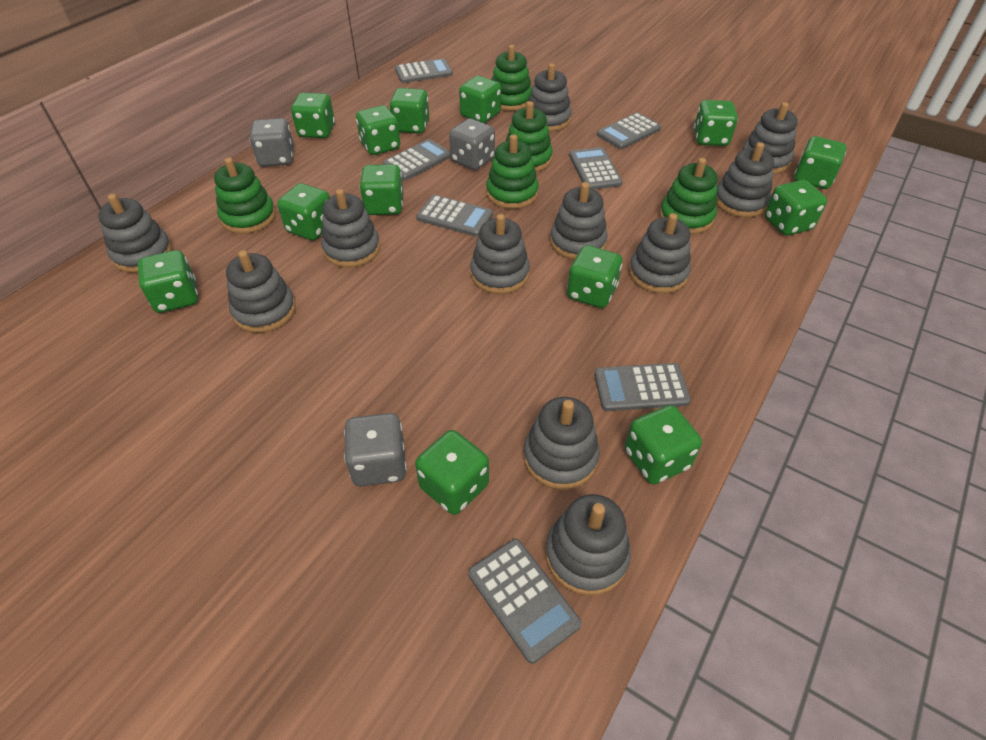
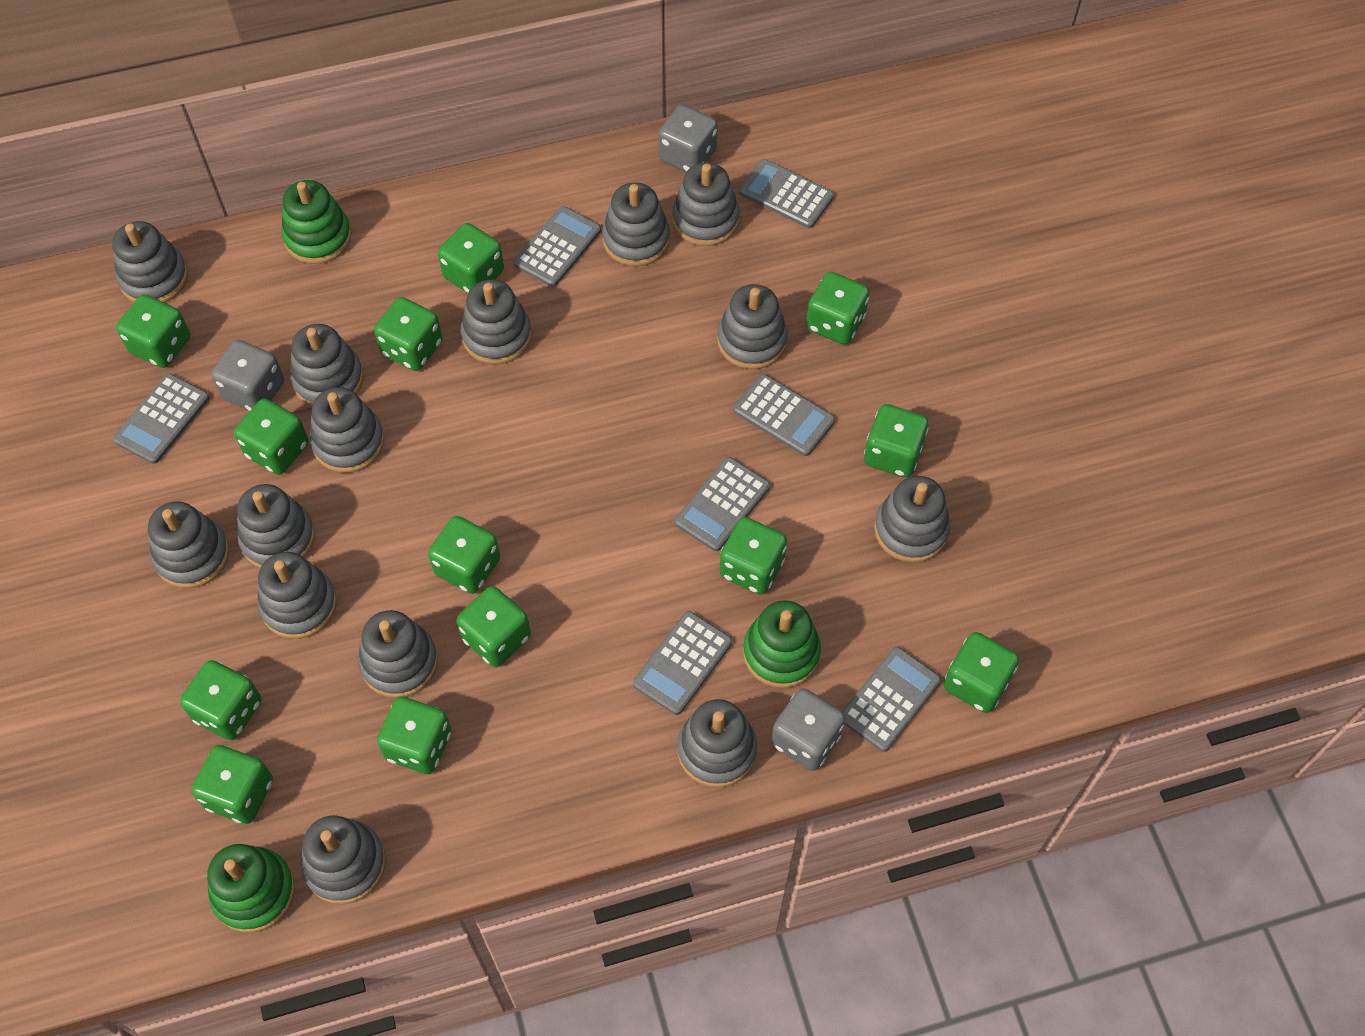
green stacking toy: [214,157,276,234] [486,134,539,209] [491,45,532,111] [506,101,553,172] [660,158,718,234] = 5 -> [207,844,295,933] [282,180,352,264] [743,600,821,688] = 3
grey stacking toy: [98,194,172,273] [226,250,296,333] [321,189,380,268] [470,214,530,294] [523,397,600,490] [529,63,572,131] [545,494,631,596] [550,182,607,260] [629,213,691,294] [716,142,774,217] [743,102,798,174] = 11 -> [112,221,188,303] [148,501,229,588] [237,484,315,568] [258,552,337,639] [290,324,364,407] [301,815,386,904] [310,387,385,473] [358,610,438,698] [461,279,532,365] [602,182,670,267] [672,162,740,246] [677,699,757,788] [717,284,787,369] [874,476,950,563] = 14

